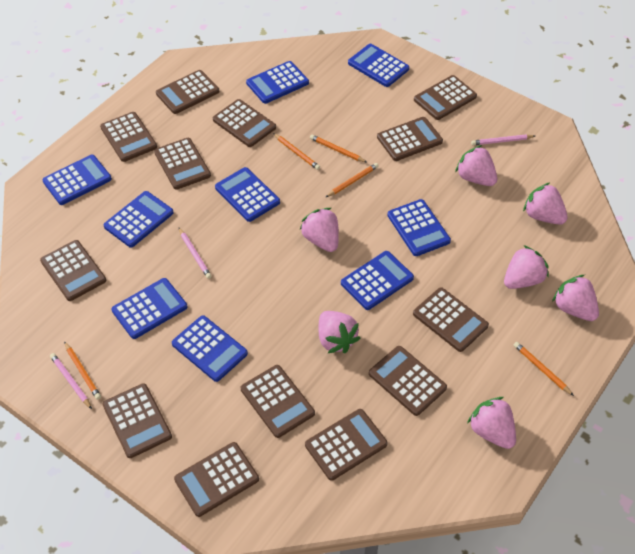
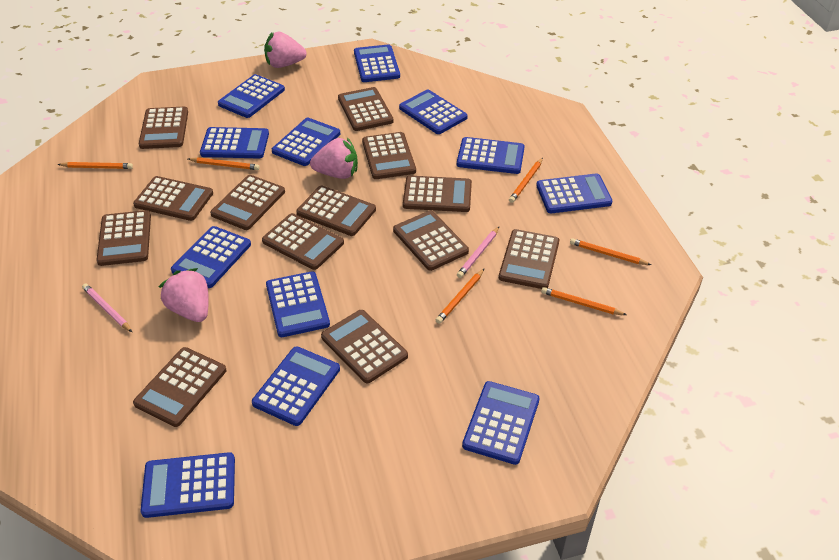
blue calculator: [42,154,112,205] [103,191,174,248] [111,278,187,339] [172,316,248,382] [215,167,280,222] [246,61,309,104] [341,251,414,310] [348,44,410,87] [387,199,451,256] = 9 -> [140,452,235,518] [171,226,251,288] [200,127,269,158] [218,74,285,118] [252,346,340,426] [266,271,330,337] [272,118,340,166] [354,44,400,82] [399,90,468,134] [457,137,525,174] [462,381,540,465] [536,173,612,213] = 12
orange pencil: [64,341,101,400] [273,133,320,170] [310,134,367,163] [326,163,378,197] [514,342,574,396] = 5 -> [58,162,133,169] [188,157,260,170] [436,269,484,324] [509,158,543,203] [541,287,627,315] [570,238,651,265] = 6
pink pencil: [50,353,92,409] [179,228,212,279] [471,134,535,145] = 3 -> [82,284,132,332] [457,227,499,278] = 2
pink strawberry: [300,208,339,252] [319,311,360,353] [455,145,497,186] [467,397,516,449] [504,245,549,289] [523,183,568,225] [552,275,599,321] = 7 -> [159,268,209,322] [264,32,307,68] [310,137,358,179] = 3

